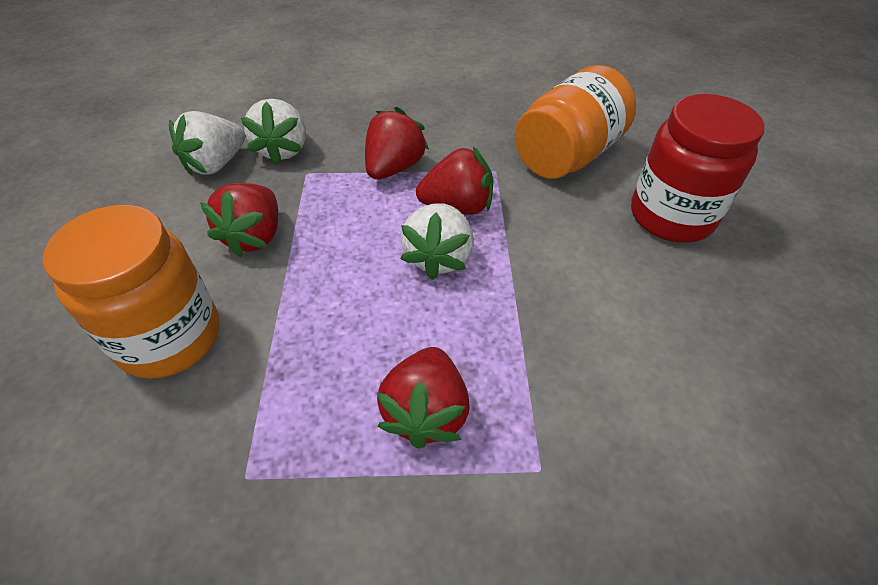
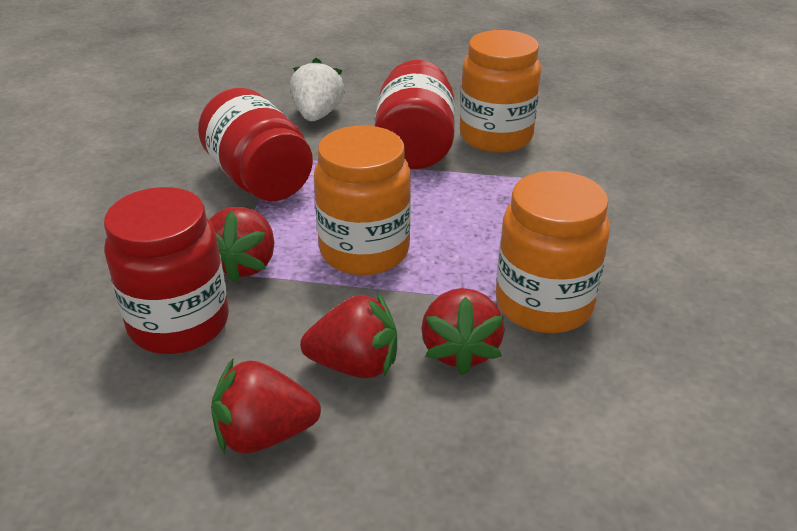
orange jar: [43,205,220,379] [514,65,636,179] = 2 -> [314,125,411,275] [460,30,541,153] [496,171,610,333] = 3
red jar: [631,94,764,243] = 1 -> [104,187,229,354] [198,88,313,201] [375,60,455,169] = 3
white strawberry: [169,111,245,176] [241,99,306,165] [401,204,474,280] = 3 -> [290,58,345,121] = 1

